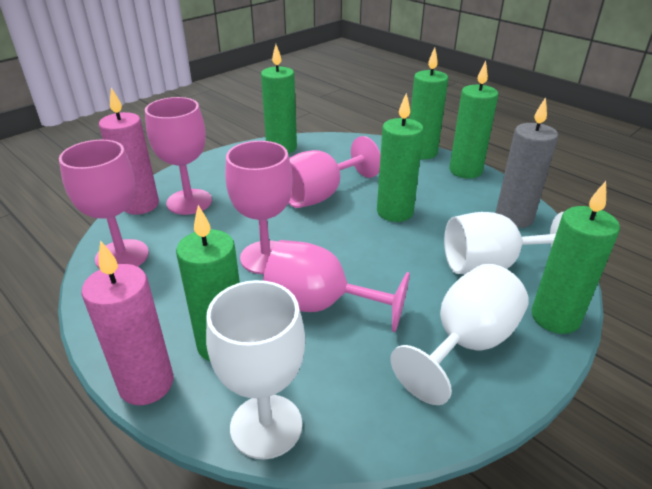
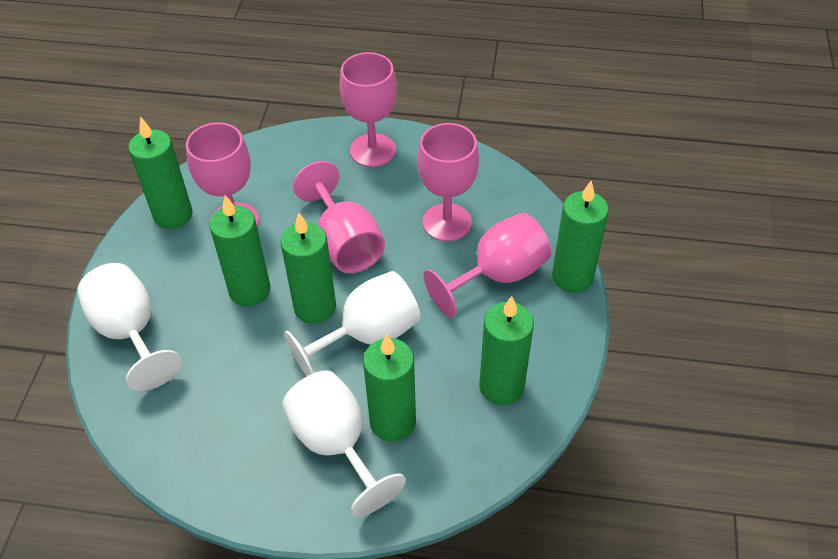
grey candle: [496,97,558,228] = 1 -> none = 0
pink candle: [81,240,174,405] [99,88,159,215] = 2 -> none = 0

